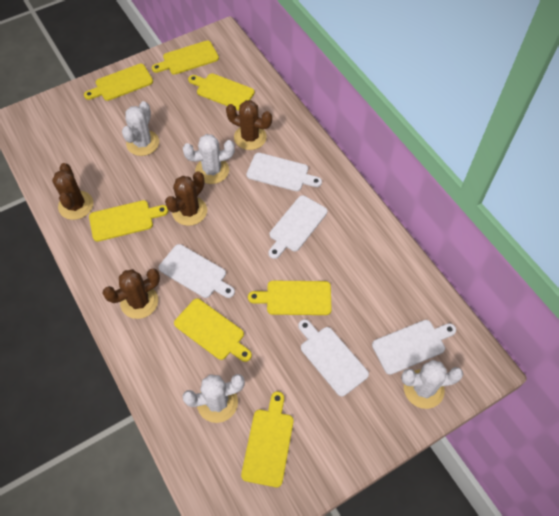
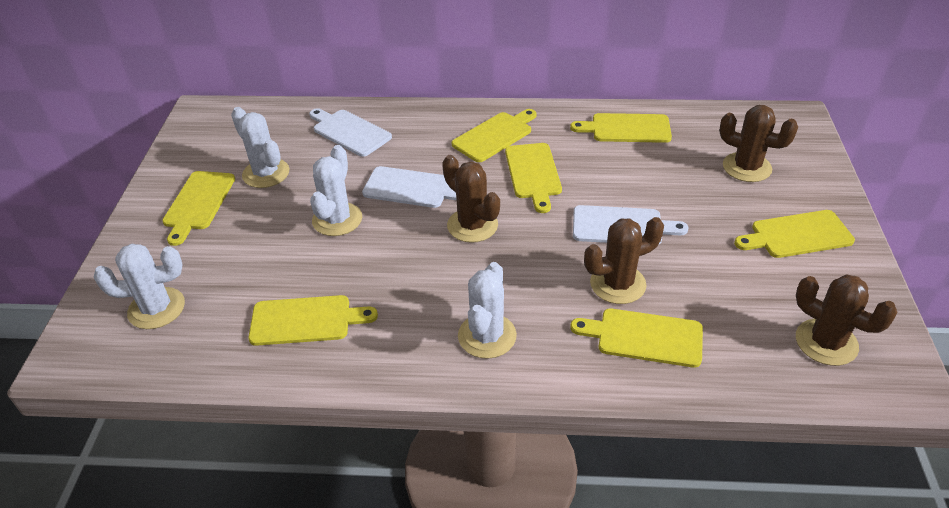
white cutting board: [158,244,235,298] [246,153,322,191] [268,195,328,259] [298,319,369,397] [372,320,456,375] = 5 -> [309,108,392,157] [362,166,456,208] [573,205,689,244] = 3

